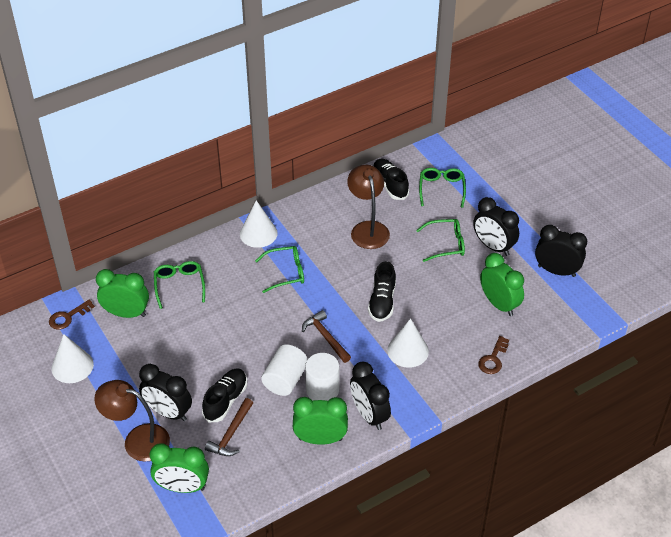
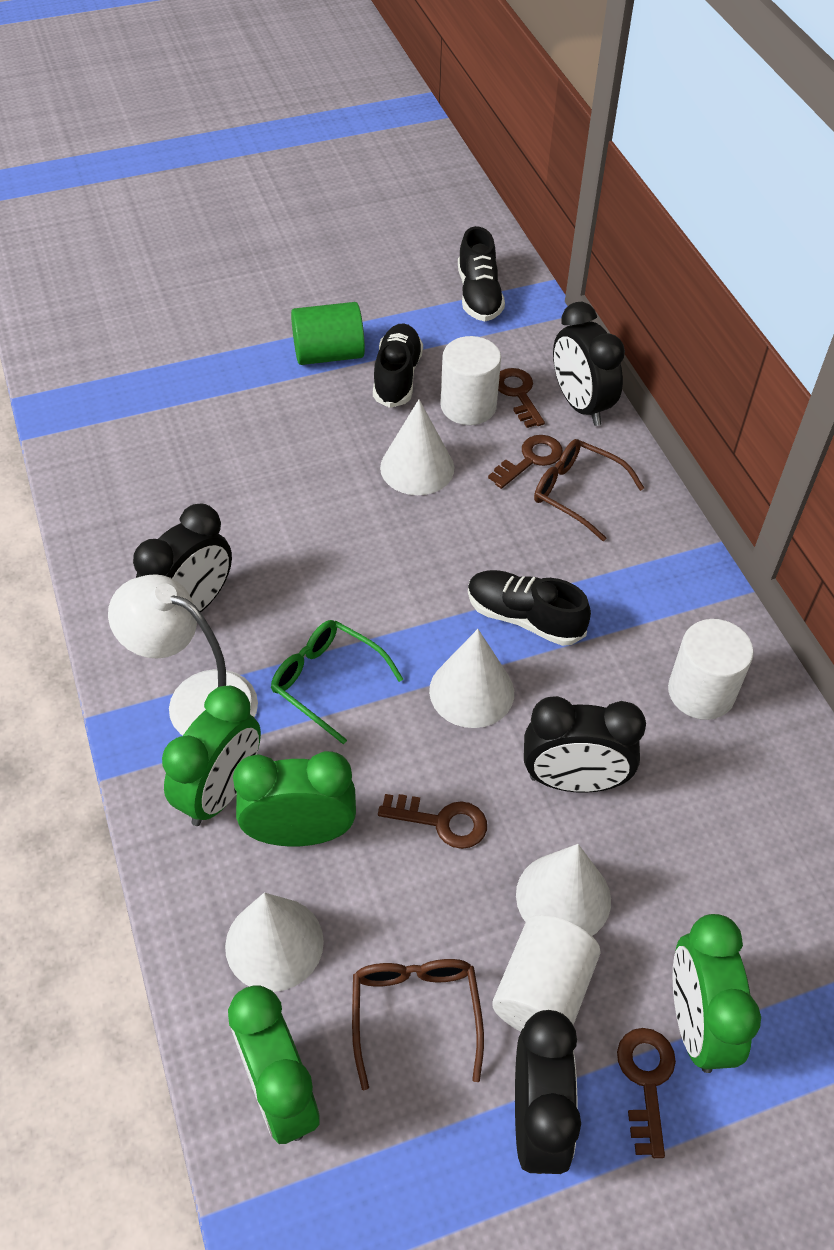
brown glasses: none = 0 -> [352,959,484,1090] [534,439,644,541] = 2
brown hammer: [205,398,253,456] [302,310,351,363] = 2 -> none = 0
brown key: [49,300,95,330] [478,336,509,374] = 2 -> [378,794,487,849] [488,435,563,489] [498,368,545,428] [617,1028,676,1158] = 4
brown lamp: [94,380,170,462] [347,165,390,249] = 2 -> none = 0
green cylinder: none = 0 -> [291,302,365,365] = 1
green glasses: [154,261,205,309] [255,246,304,293] [416,219,465,262] [419,168,466,208] = 4 -> [271,620,403,744] = 1
white cone: [52,334,94,383] [240,200,278,248] [387,318,429,368] = 3 -> [225,893,324,992] [380,399,454,495] [429,629,514,728] [516,844,611,936] = 4
white cylinder: [261,344,308,396] [305,353,340,401] = 2 -> [440,336,501,425] [492,915,601,1032] [668,619,754,720] = 3
white lamp: none = 0 -> [108,574,258,735] = 1

